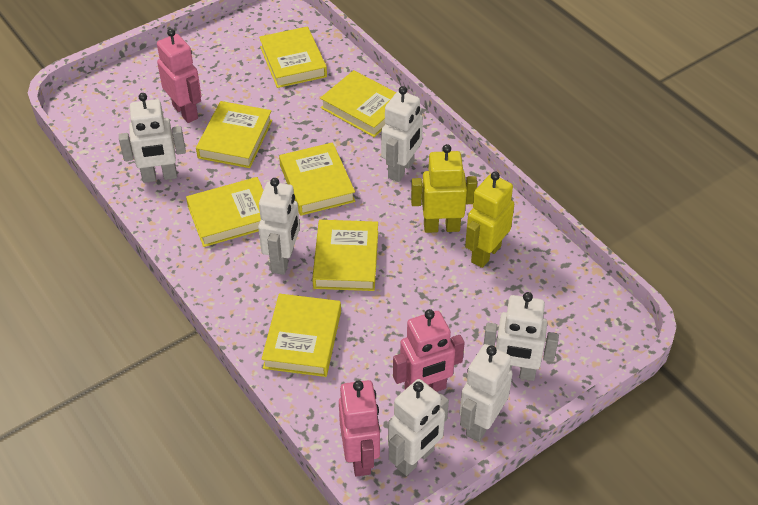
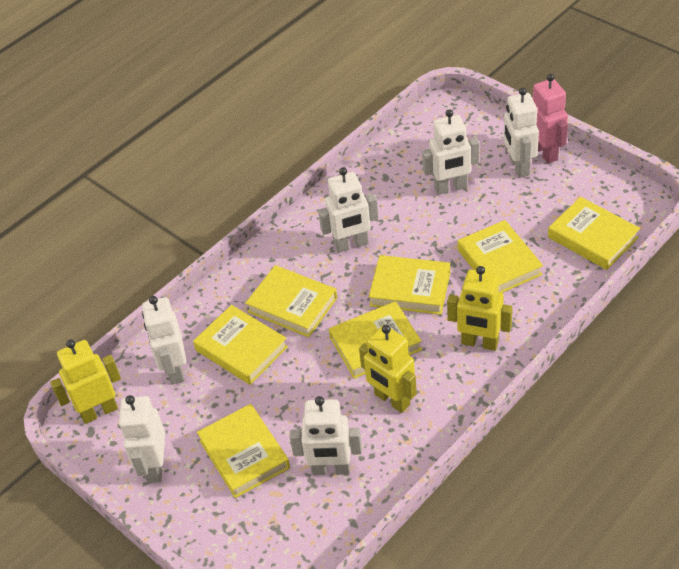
pink robot: [157,29,202,123] [339,380,380,477] [393,309,465,392] = 3 -> [533,74,568,164] = 1
yellow robot: [411,144,477,233] [465,171,514,268] = 2 -> [50,339,121,424] [359,325,417,413] [447,266,513,351] = 3

